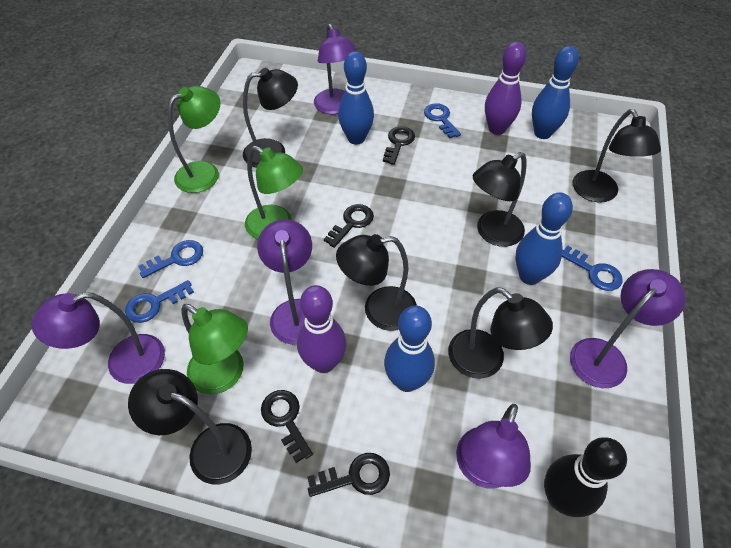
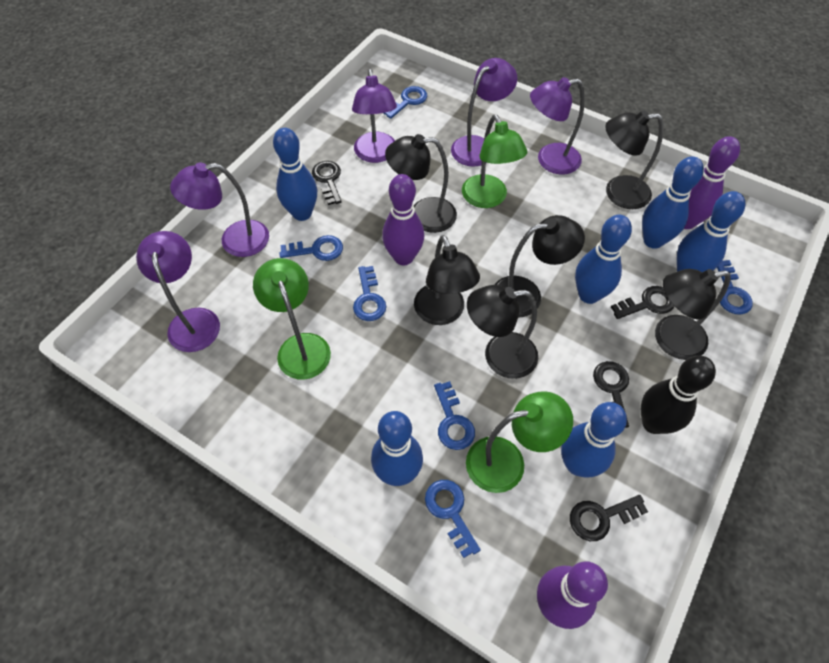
blue bowling pin: [338,51,374,145] [384,305,435,392] [516,192,573,285] [532,46,579,139] = 4 -> [273,128,317,221] [371,411,423,486] [561,402,627,478] [575,215,632,304] [642,156,704,249] [677,191,745,273] = 6
blue key: [125,280,194,323] [138,240,203,278] [424,103,461,138] [562,245,623,291] = 4 -> [279,235,343,261] [353,266,387,321] [383,86,427,119] [425,480,481,558] [434,381,475,450] [717,260,753,315] = 6
purple bowling pin: [297,285,346,373] [485,42,526,135] = 2 -> [382,174,424,265] [537,561,608,629] [684,136,740,229] = 3

